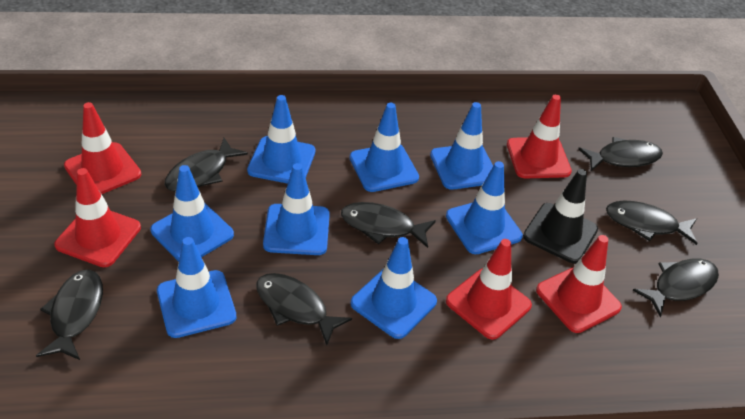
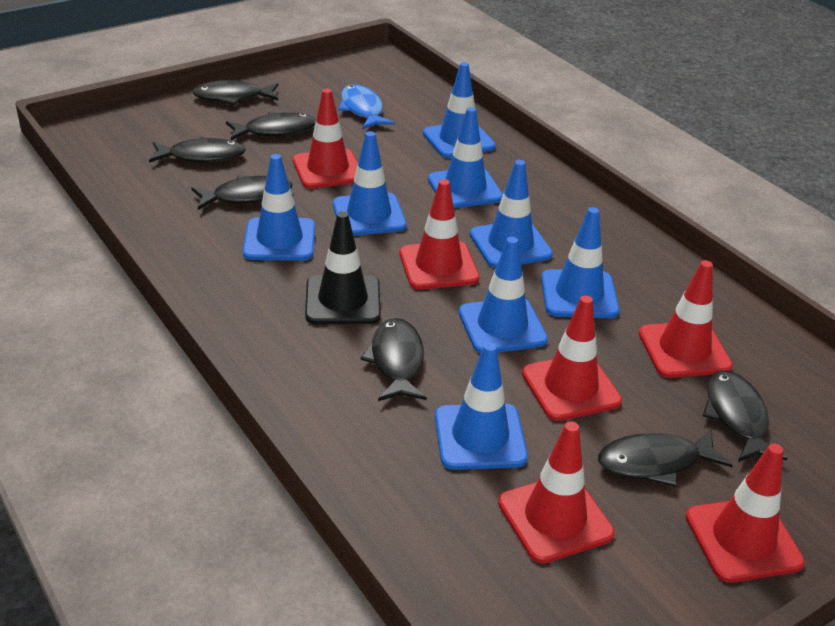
blue fish: none = 0 -> [339,85,395,129] = 1
red traffic cone: [54,168,141,267] [64,102,141,194] [446,239,532,340] [507,94,572,178] [536,235,622,333] = 5 -> [293,89,358,189] [400,179,480,290] [498,422,615,563] [522,295,622,421] [639,260,733,378] [686,444,805,583] = 6

